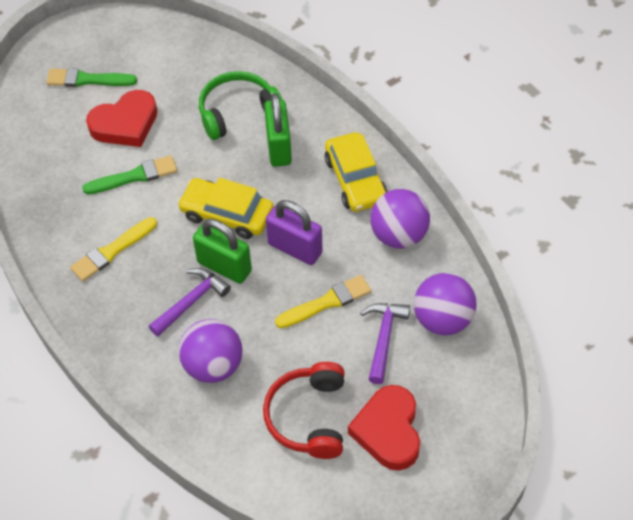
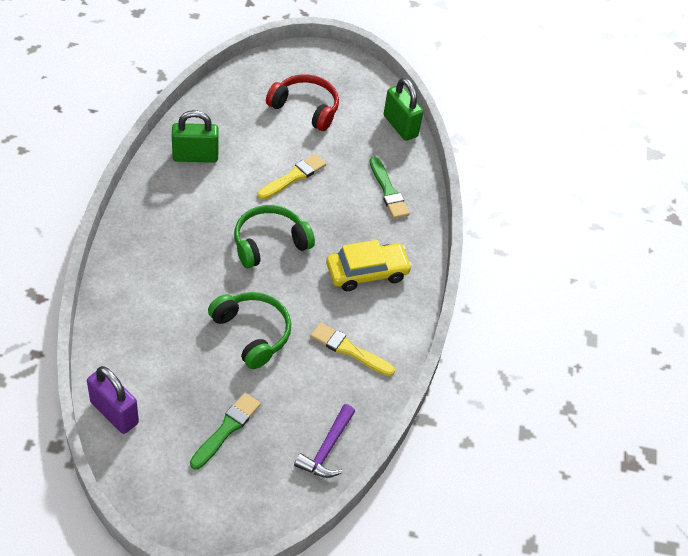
green headphones: [199,71,282,140] = 1 -> [208,292,291,369] [234,205,315,268] = 2
purple ball: [179,319,243,383] [370,189,430,248] [414,273,477,335] = 3 -> none = 0
purple hammer: [149,268,231,336] [360,303,410,384] = 2 -> [294,404,355,478] = 1
red heart: [86,90,157,147] [348,385,420,471] = 2 -> none = 0
yellow car: [178,178,274,239] [325,132,387,212] = 2 -> [326,240,412,291] = 1

